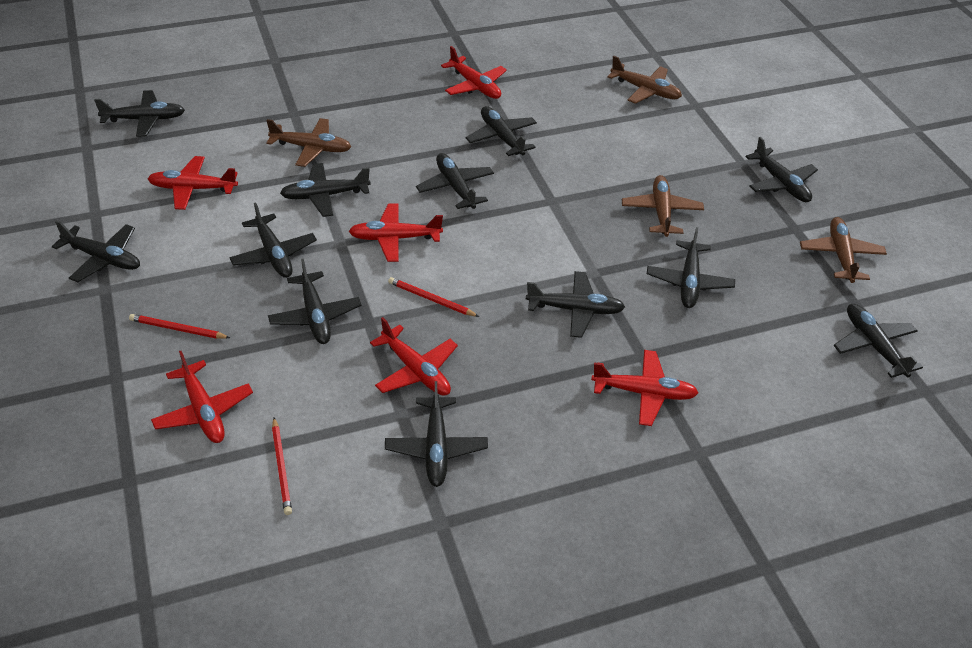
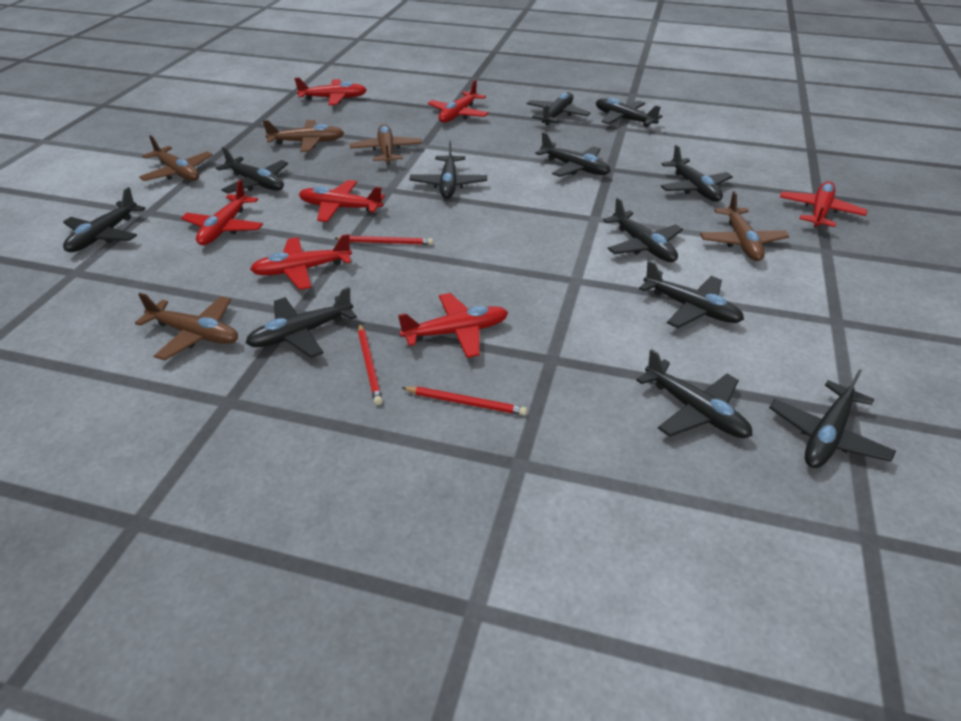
brown plane: [266,118,351,167] [607,56,682,104] [622,175,704,237] [800,217,887,283] = 4 -> [135,293,238,360] [139,135,213,181] [263,120,344,152] [350,124,422,164] [700,191,790,261] = 5
red plane: [148,156,238,210] [151,351,253,443] [349,204,443,262] [370,317,458,396] [441,46,507,99] [591,350,699,426] = 6 -> [181,179,263,245] [250,234,352,290] [294,78,367,105] [299,180,385,222] [398,293,508,358] [428,80,489,123] [780,181,867,228] = 7

